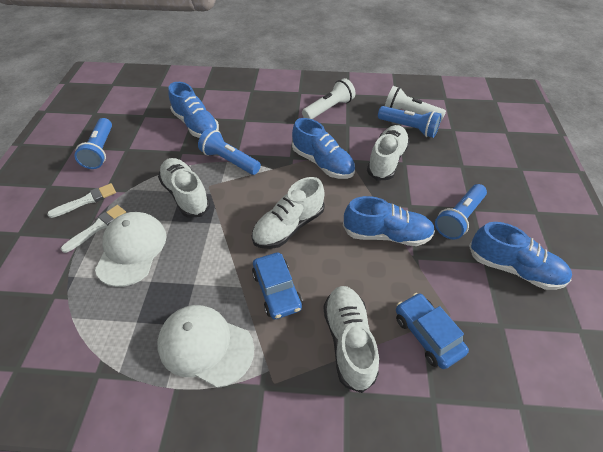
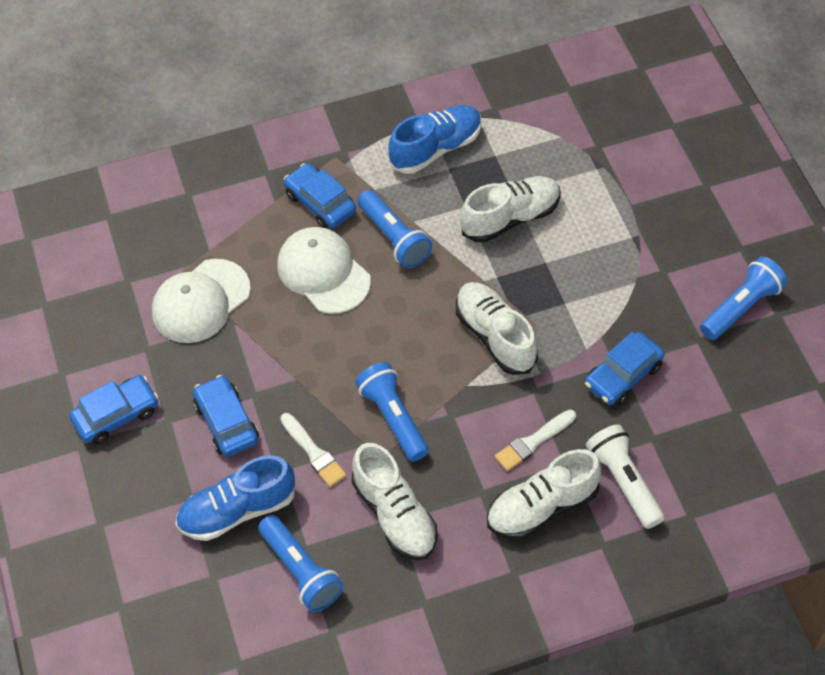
blue car: [252,253,303,319] [396,293,469,369] = 2 -> [69,375,158,445] [193,375,259,457] [284,163,356,228] [585,332,665,406] = 4
blue shoe: [168,82,219,138] [292,118,355,179] [343,196,435,246] [469,222,572,290] = 4 -> [176,455,295,541] [389,105,482,174] = 2
white flashlight: [302,78,356,119] [385,86,446,122] = 2 -> [586,424,665,529] = 1

